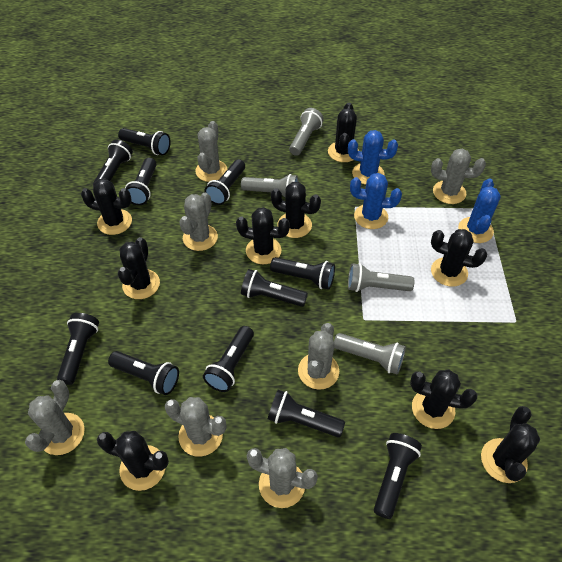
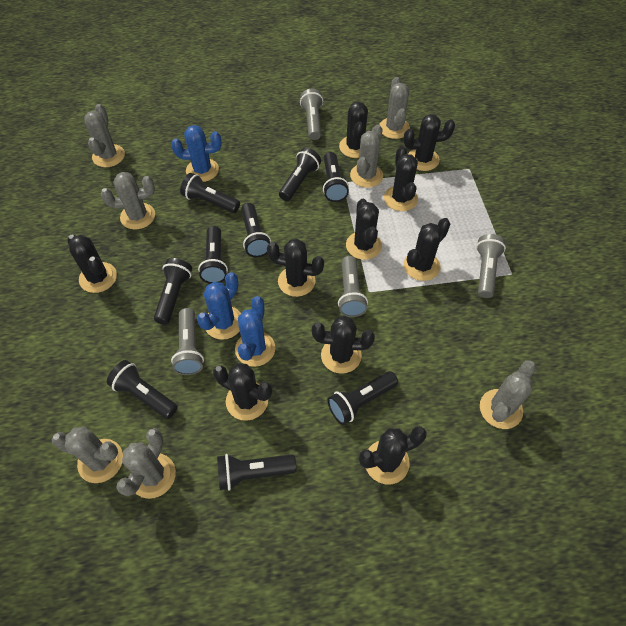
black cactus: [81,178,132,235] [97,431,169,491] [118,237,160,299] [236,207,290,264] [271,182,321,238] [328,103,359,162] [410,369,477,429] [431,229,487,287] [481,406,540,483] = 9 -> [67,235,117,293] [213,363,272,421] [267,239,324,297] [312,316,375,374] [339,102,368,158] [346,199,382,260] [359,426,427,484] [384,146,418,211] [403,114,455,171] [403,218,450,281] = 10
black flashlight: [57,313,99,385] [93,140,133,184] [108,351,179,395] [118,128,171,156] [125,158,157,205] [203,326,254,392] [205,159,245,205] [241,269,308,307] [268,390,345,437] [270,257,335,290] [374,433,422,519] = 11 -> [107,360,178,419] [154,258,192,325] [180,173,240,213] [198,226,228,284] [217,454,297,491] [241,203,271,257] [279,148,321,201] [323,152,349,202] [327,371,398,425] = 9

